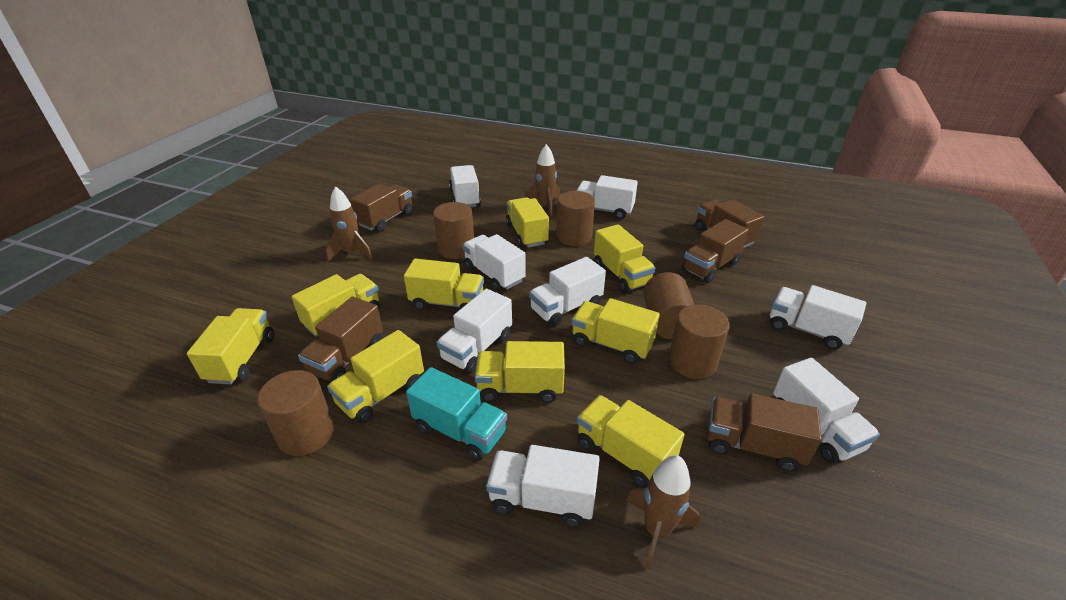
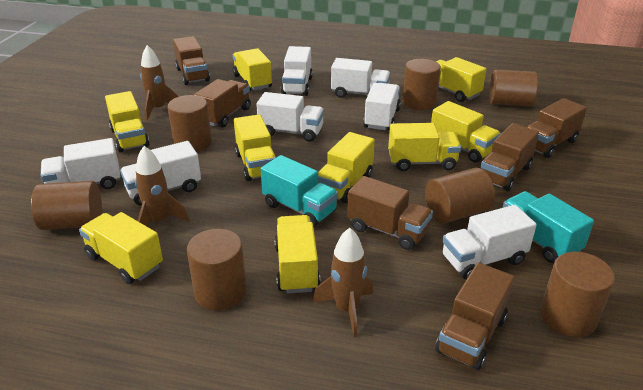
brown cylinder: [258,370,334,456] [433,202,474,259] [556,191,595,246] [643,272,695,339] [669,304,730,379] = 5 -> [31,181,102,230] [168,95,212,152] [187,229,246,310] [403,59,441,110] [425,168,495,223] [489,70,538,106] [540,252,615,337] = 7
brown truck: [298,296,383,382] [350,184,413,232] [682,219,749,283] [695,199,764,248] [707,393,822,472] = 5 -> [173,36,210,85] [194,79,251,127] [347,176,433,250] [435,262,515,370] [481,123,539,191] [527,98,587,158] = 6
turquoise truck: [406,367,507,461] = 1 -> [261,155,338,227] [503,191,594,263] = 2
white truck: [437,289,512,373] [449,165,481,207] [463,234,526,291] [486,445,600,527] [529,257,606,327] [576,175,638,219] [770,285,866,350] [773,358,880,463] = 8 -> [41,138,120,189] [120,141,201,206] [256,92,324,142] [281,46,313,96] [331,58,391,98] [363,83,401,131] [442,205,537,280] = 7

